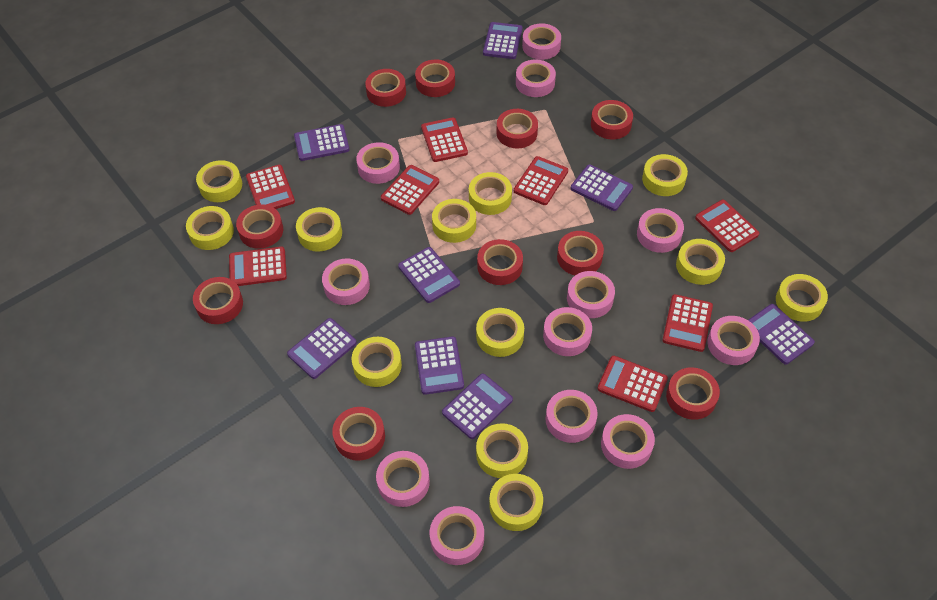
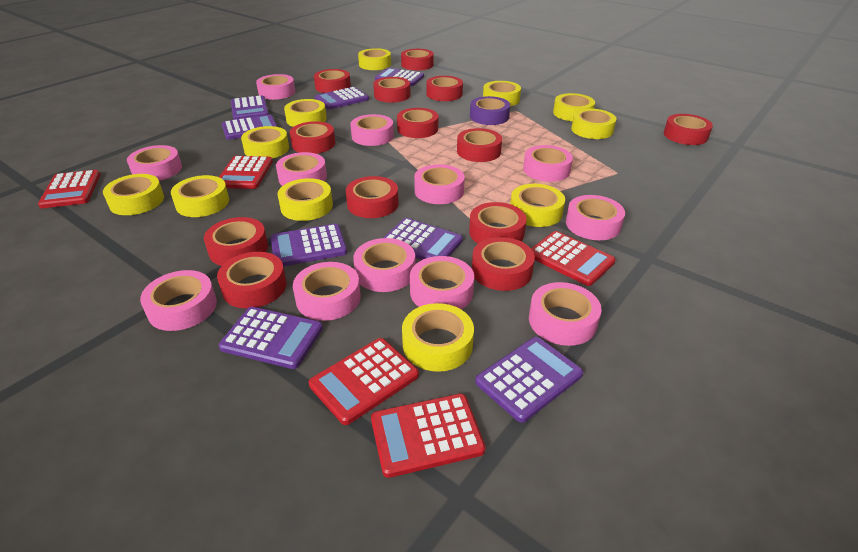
purple tape: none = 0 -> [470,96,510,125] = 1
red calculator: [229,247,287,286] [246,165,295,209] [381,165,439,215] [421,117,468,162] [514,156,568,205] [597,356,668,412] [663,294,713,352] [695,200,759,252] = 8 -> [38,170,101,208] [219,156,273,189] [309,338,419,425] [371,394,486,478] [531,231,616,286] = 5
red tape: [193,277,243,324] [236,205,283,249] [332,407,385,461] [365,69,406,107] [415,59,455,97] [477,239,523,285] [497,109,538,148] [557,231,604,275] [591,100,633,139] [666,367,720,420] = 10 -> [204,217,268,266] [217,252,287,308] [290,121,335,154] [314,69,351,93] [346,176,399,218] [373,77,411,103] [397,108,438,138] [401,49,434,70] [426,76,463,101] [457,128,502,162] [469,202,527,243] [472,237,535,291] [664,114,713,145] = 13
yellow tape: [186,206,234,250] [196,160,242,202] [296,207,342,252] [352,337,402,387] [432,199,476,243] [469,172,512,215] [476,308,524,357] [476,423,528,478] [489,474,543,531] [642,154,688,196] [676,239,725,285] [776,274,828,322] = 12 -> [103,174,164,215] [171,175,229,217] [241,126,289,158] [278,178,333,221] [284,99,327,127] [358,48,391,70] [402,303,474,372] [483,81,521,106] [510,184,565,227] [553,93,595,121] [571,109,616,139] = 11

